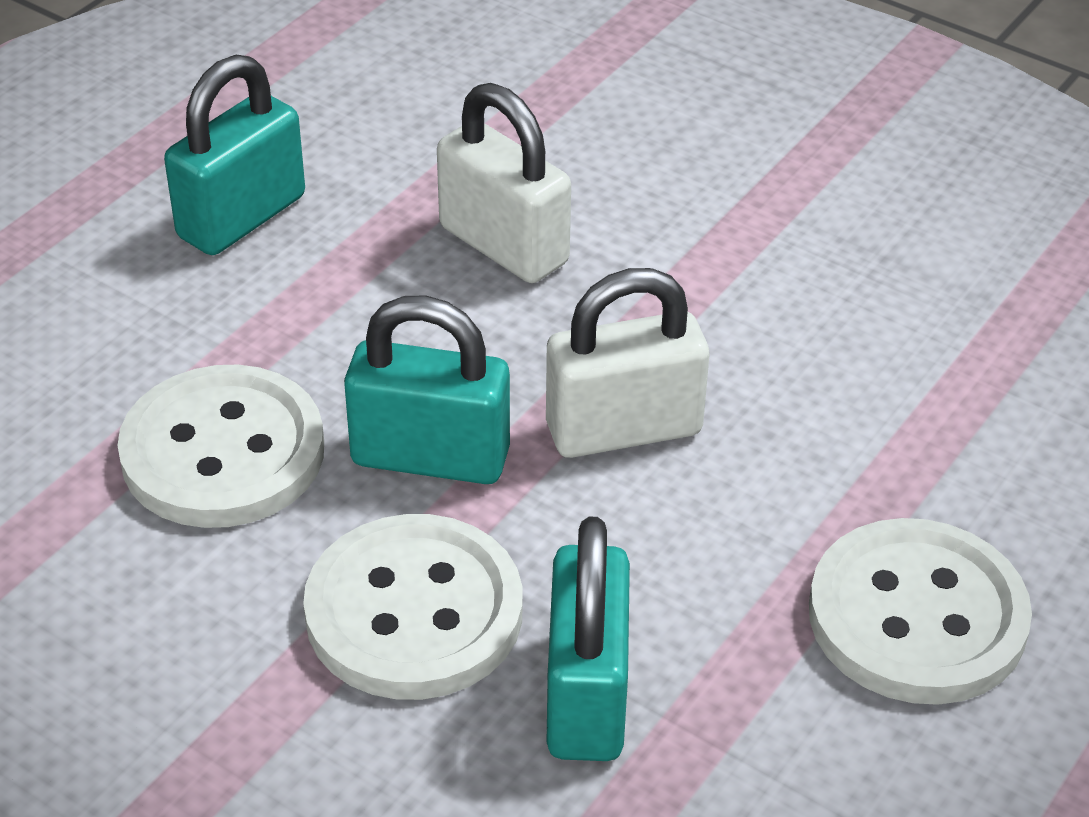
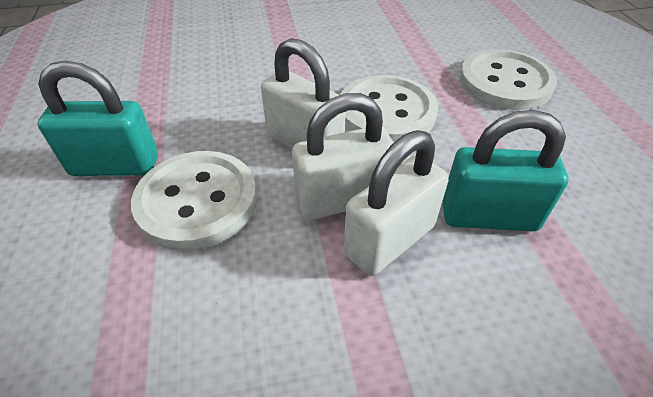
turquoise padlock: [164,55,305,255] [344,296,510,484] [547,517,630,761] = 3 -> [38,61,158,176] [443,110,569,232] = 2
white padlock: [437,83,571,283] [546,268,709,458] = 2 -> [261,38,346,149] [292,93,394,220] [344,130,449,276] = 3

